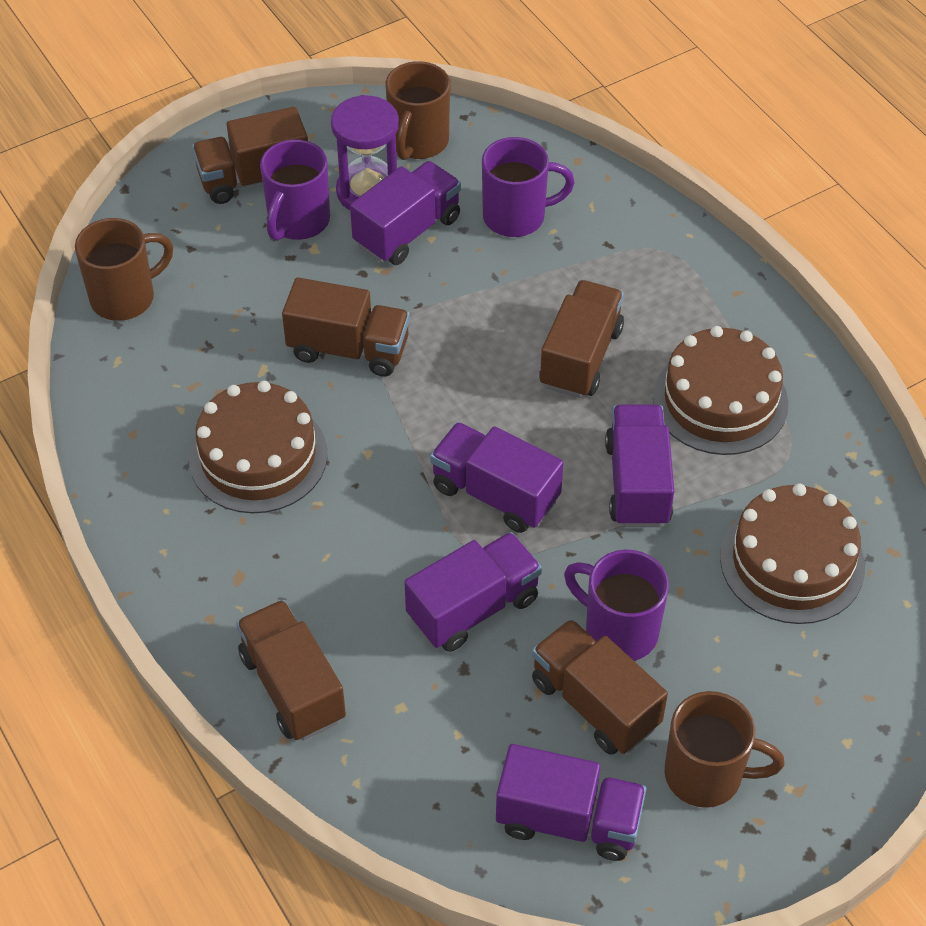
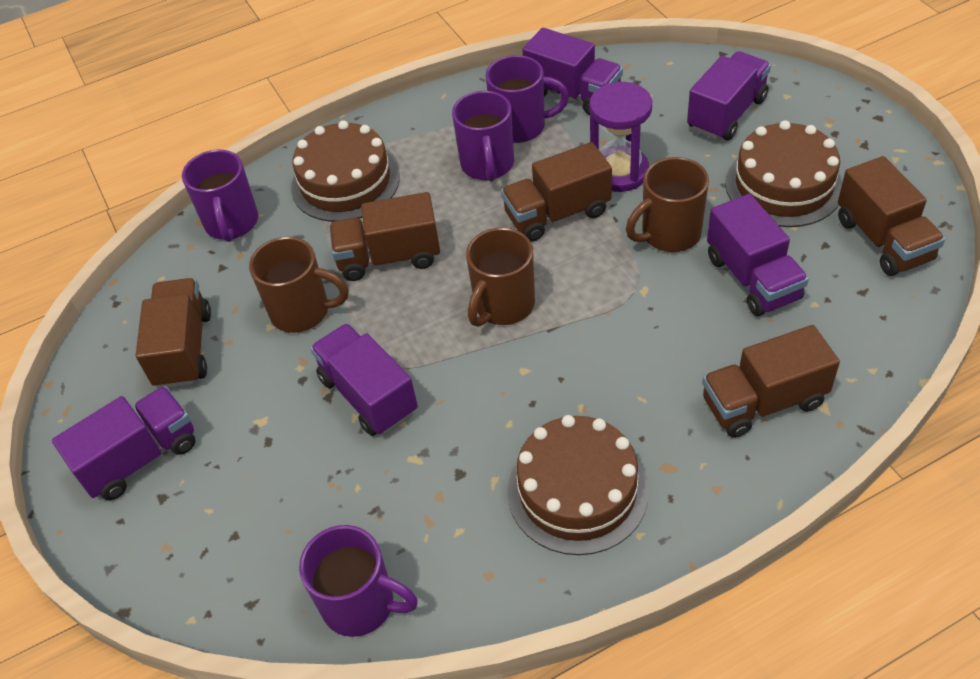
purple mug: [260,139,330,241] [482,137,575,237] [564,550,669,661] = 3 -> [182,150,258,242] [299,525,418,637] [452,91,514,182] [485,55,569,143] = 4

